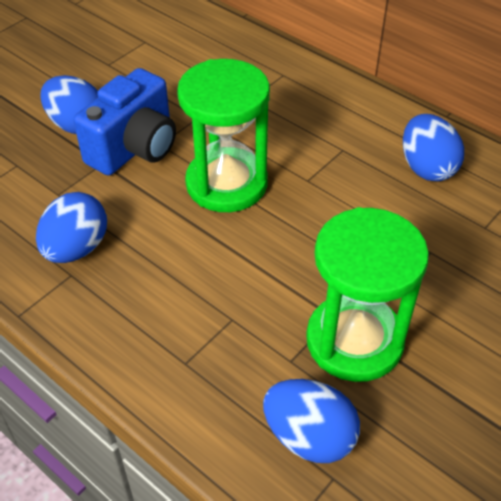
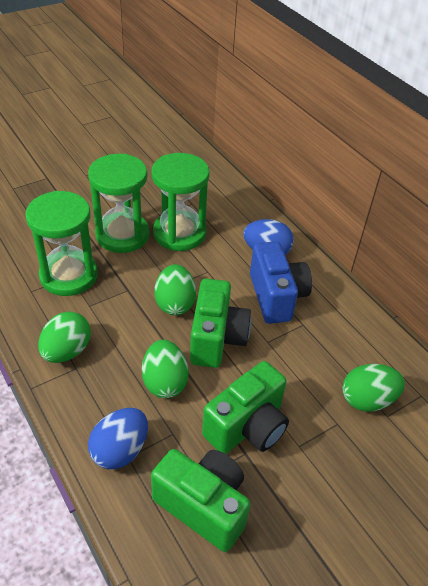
blue egg: [36,192,107,263] [41,75,98,134] [263,379,360,463] [403,114,464,181] = 4 -> [88,408,148,469] [243,219,294,255] = 2
green camera: none = 0 -> [151,449,250,552] [190,278,251,368] [202,361,289,454] = 3
green egg: none = 0 -> [38,311,91,363] [142,340,189,398] [155,264,196,315] [343,364,405,411] = 4
green hourglass: [177,59,270,212] [306,207,429,382] = 2 -> [25,191,98,296] [88,154,149,253] [152,153,210,251] = 3

